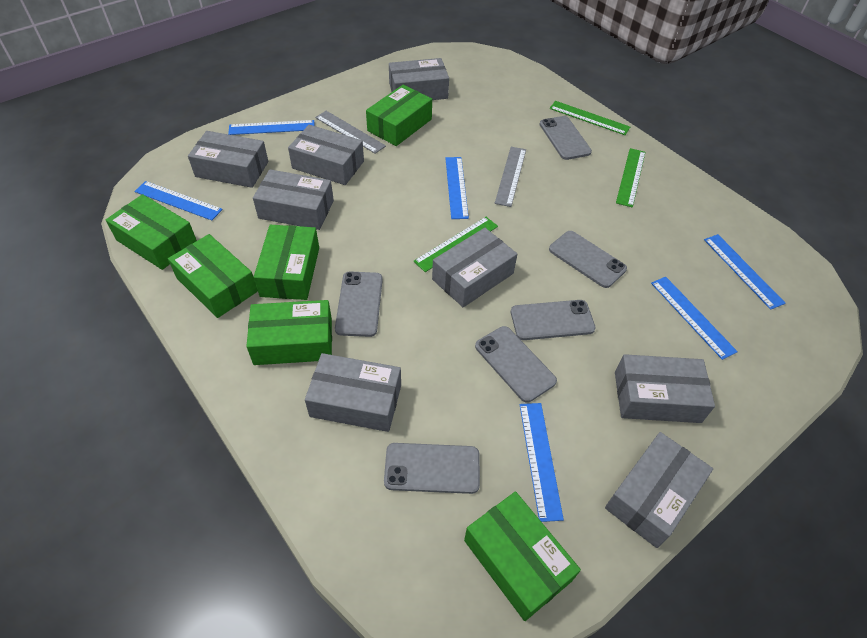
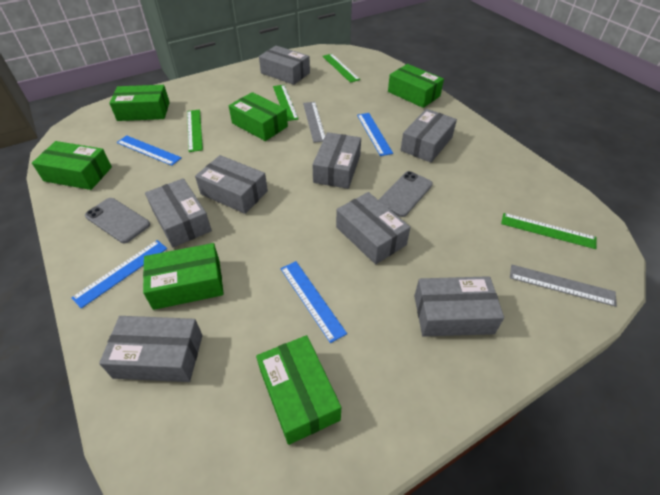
blue ruler: [134,181,223,220] [228,120,314,135] [445,157,469,219] [520,403,564,522] [651,277,738,360] [704,234,786,310] = 6 -> [71,240,167,308] [117,135,182,166] [281,261,347,343] [357,113,393,156] = 4
green ruler: [413,217,498,272] [549,101,630,135] [616,148,645,207] = 3 -> [187,109,203,152] [273,85,299,121] [323,54,360,83] [501,213,597,249] = 4
grey phone: [335,271,383,337] [384,443,480,494] [475,326,557,403] [511,300,596,340] [539,116,592,160] [549,231,627,288] = 6 -> [85,198,150,243] [379,171,433,217] = 2

